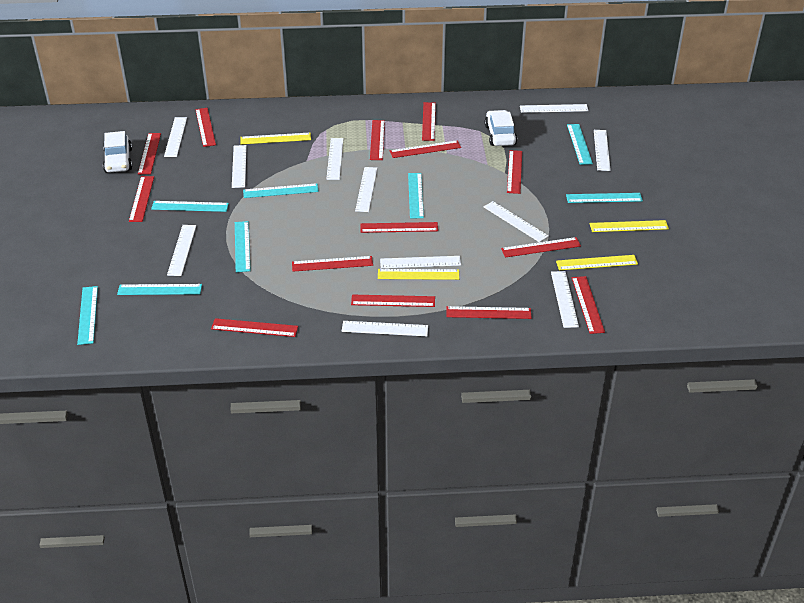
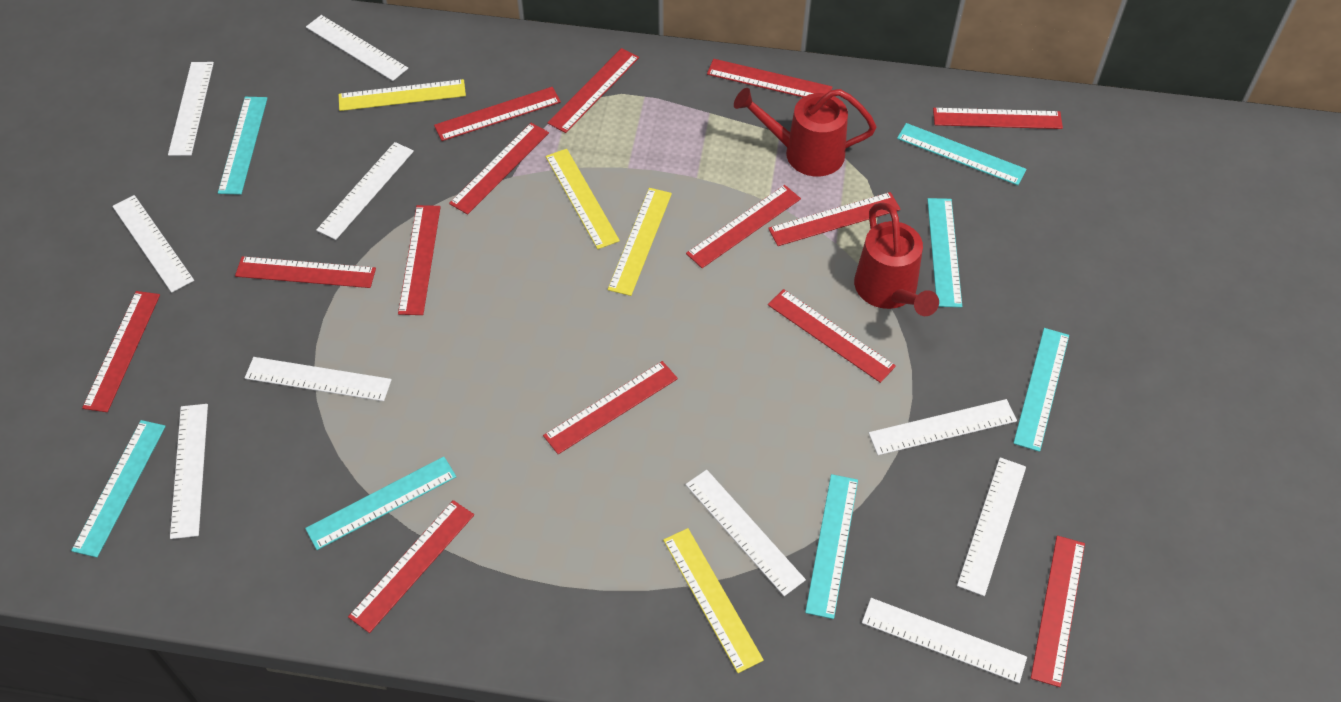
red watering can: none = 0 -> [734,88,876,176] [854,202,939,316] = 2
turquoise ruler: [77,286,98,345] [117,284,202,295] [151,201,229,212] [235,221,251,272] [243,183,319,198] [408,173,424,218] [566,193,643,203] [567,124,593,165] = 8 -> [71,420,166,557] [218,97,268,195] [305,456,456,550] [805,474,858,619] [897,123,1027,185] [927,198,962,307] [1013,328,1069,452] = 7
white car: [103,131,132,173] [484,110,517,146] = 2 -> none = 0
white ruler: [164,117,187,157] [167,225,196,276] [232,145,247,188] [326,138,344,180] [342,321,428,336] [355,167,377,212] [380,256,461,269] [484,201,549,242] [520,104,589,113] [551,271,579,328] [594,130,611,171] = 11 -> [112,195,194,293] [168,62,214,156] [170,404,208,539] [245,357,392,401] [306,15,408,81] [316,142,414,240] [686,470,806,596] [862,598,1027,683] [869,399,1017,455] [957,457,1026,596] = 10

